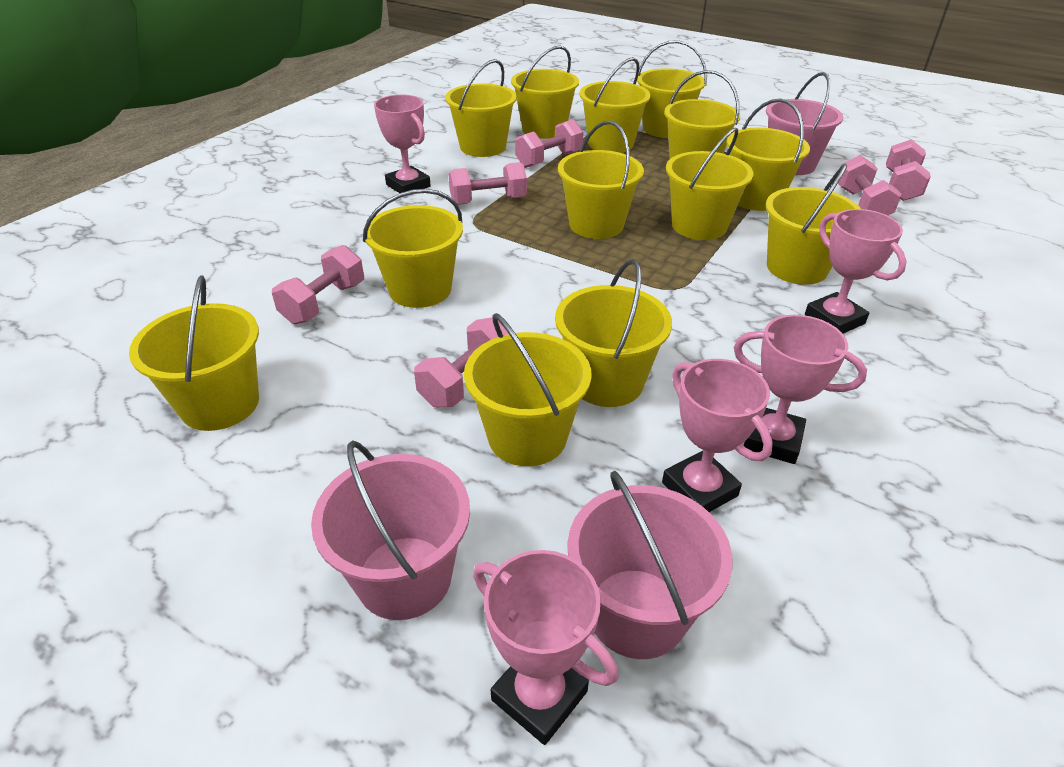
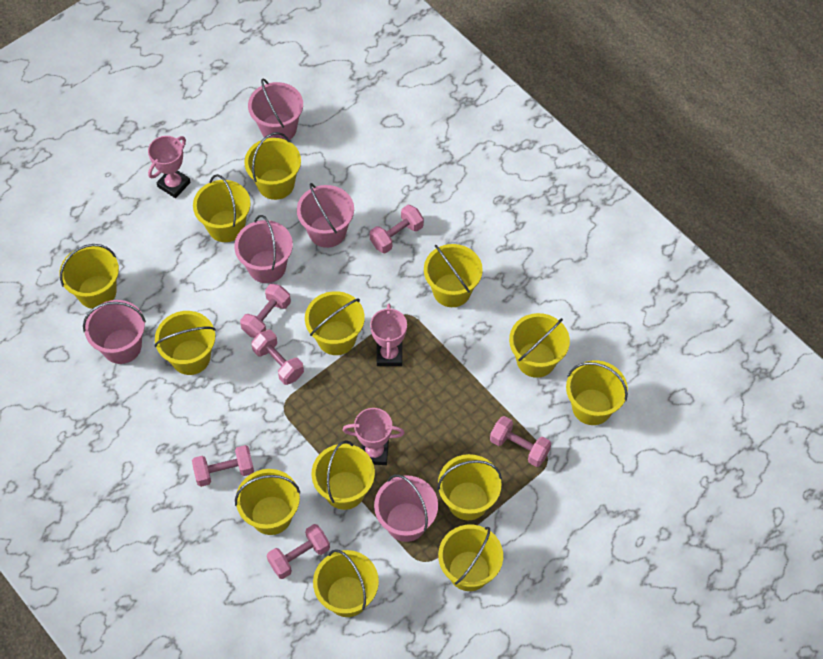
pink bucket: [311,441,470,620] [567,471,733,659] [766,72,843,175] = 3 -> [83,300,146,364] [234,215,293,283] [248,78,303,140] [297,183,354,248] [374,474,438,542] = 5
pink trophy: [374,95,431,193] [473,550,618,745] [662,359,773,512] [734,315,867,464] [805,209,906,334] = 5 -> [148,136,191,198] [343,408,405,465] [370,304,407,366] = 3

